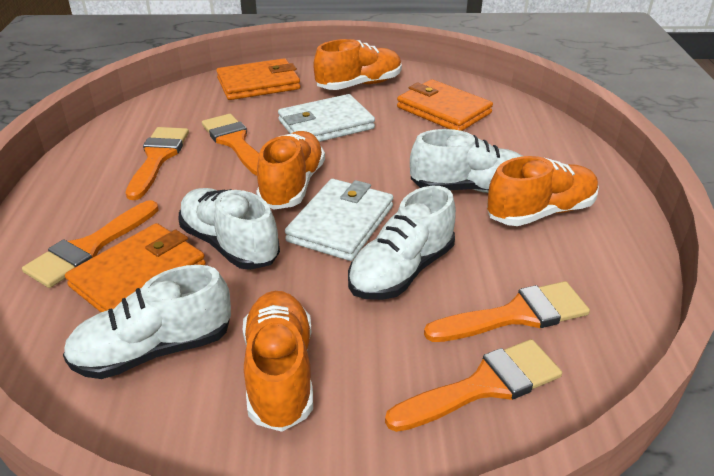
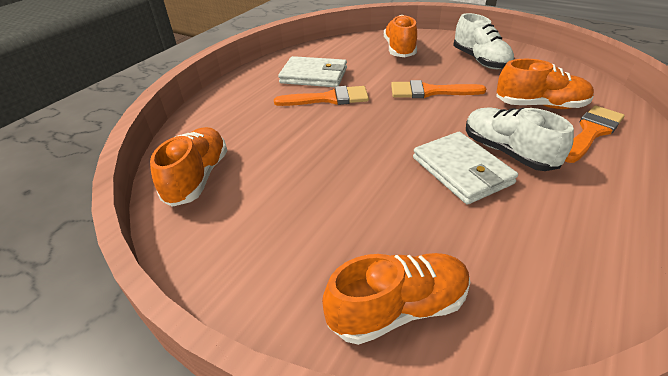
orange brush: [22,200,159,288] [126,127,189,200] [202,114,259,176] [385,339,562,432] [424,281,590,342] = 5 -> [274,86,369,106] [391,80,486,98] [565,105,625,163] = 3
orange wallet: [65,223,206,312] [216,58,300,100] [397,79,493,131] = 3 -> none = 0
white shoe: [63,265,231,379] [179,188,280,270] [348,186,456,300] [410,129,523,193] = 4 -> [454,13,514,69] [466,108,574,171] = 2

